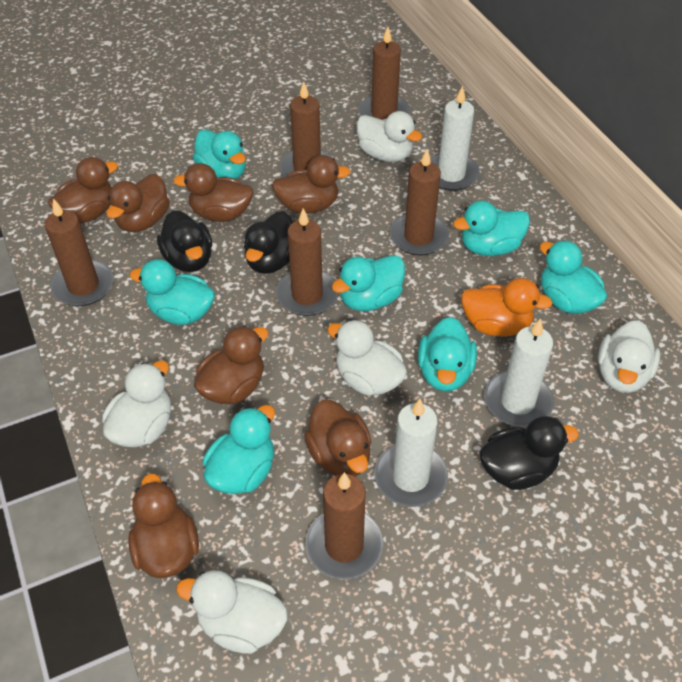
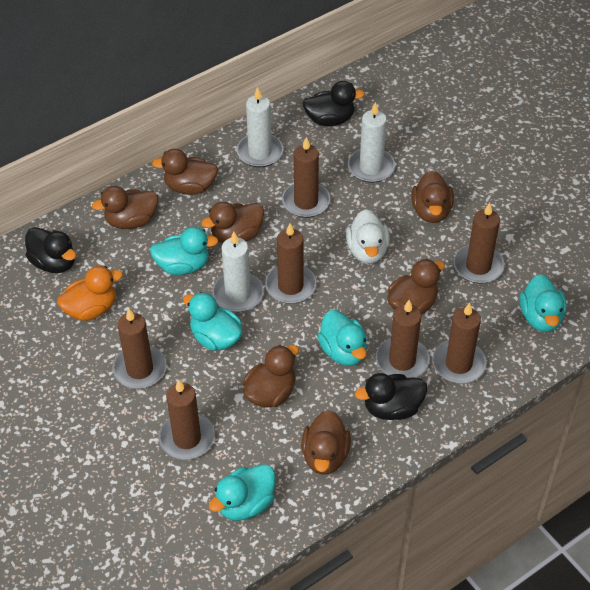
brown candle: [45,198,114,306] [276,208,338,316] [280,82,332,177] [305,472,383,580] [358,27,410,120] [390,149,449,255] = 6 -> [112,308,166,389] [159,380,215,460] [265,223,316,304] [282,137,330,218] [376,300,430,378] [432,303,486,384] [454,203,505,284] = 7
turquoise duck: [130,259,215,325] [193,130,246,179] [203,405,275,494] [332,255,405,311] [418,317,477,391] [453,201,530,256] [540,240,607,314] = 7 -> [150,227,218,275] [183,292,243,351] [209,464,276,521] [317,310,367,366] [520,274,566,332] = 5
white duck: [102,361,171,447] [176,570,288,654] [327,320,407,396] [357,111,422,162] [598,320,660,393] = 5 -> [346,209,390,264] = 1

